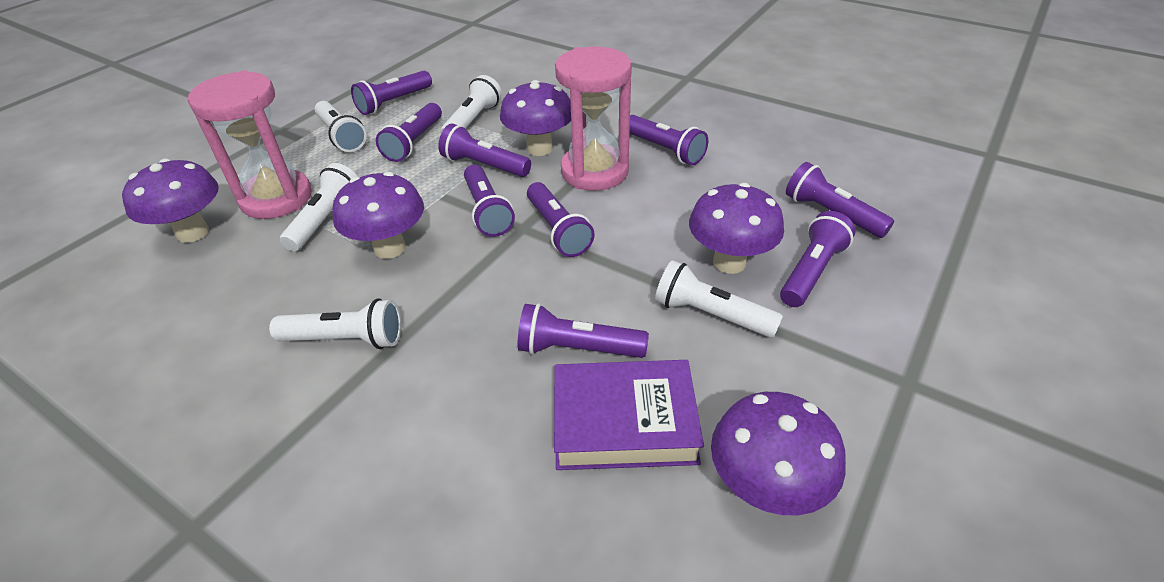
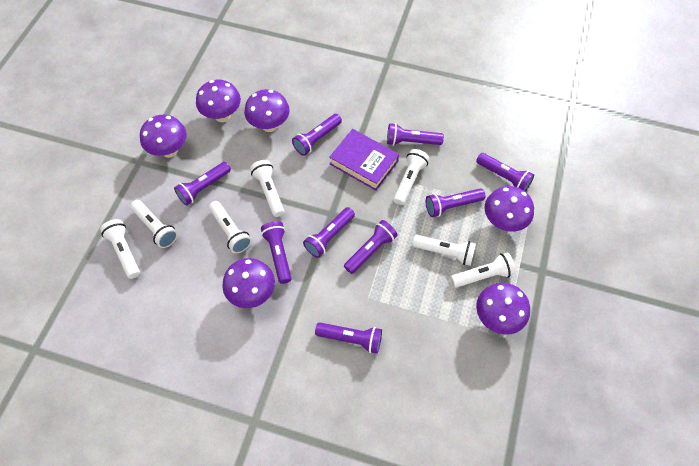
pink hourglass: [187,71,312,219] [555,46,632,191] = 2 -> none = 0
purple mushroom: [122,159,219,243] [332,172,424,259] [500,80,571,156] [689,183,784,274] [711,392,846,515] = 5 -> [140,115,187,158] [196,80,241,122] [222,258,275,308] [244,89,290,132] [476,283,530,335] [484,186,534,232] = 6
white flashlight: [269,299,401,349] [280,163,358,251] [315,101,367,152] [440,75,502,134] [655,260,783,338] = 5 -> [100,219,140,279] [130,200,178,248] [209,201,252,253] [250,160,285,217] [393,149,429,205] [413,235,476,266] [450,252,516,288] = 7

